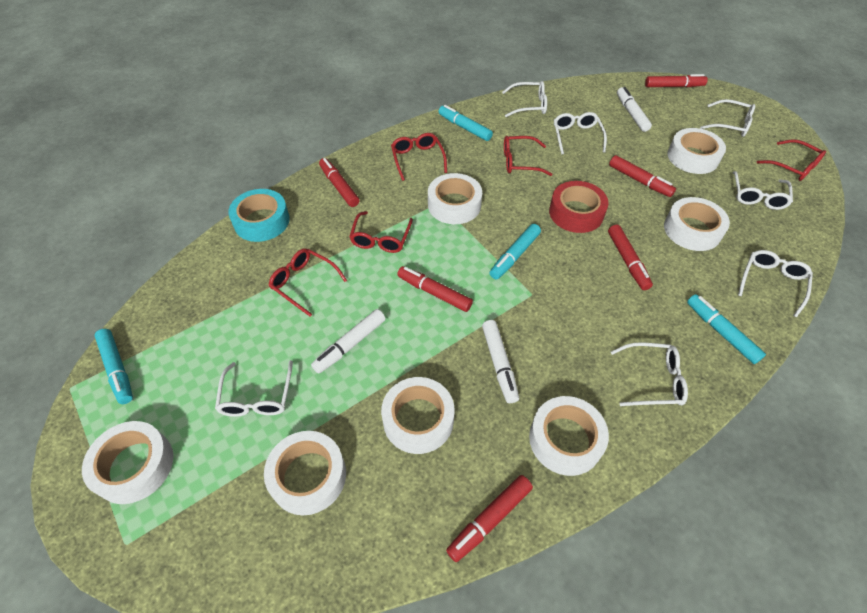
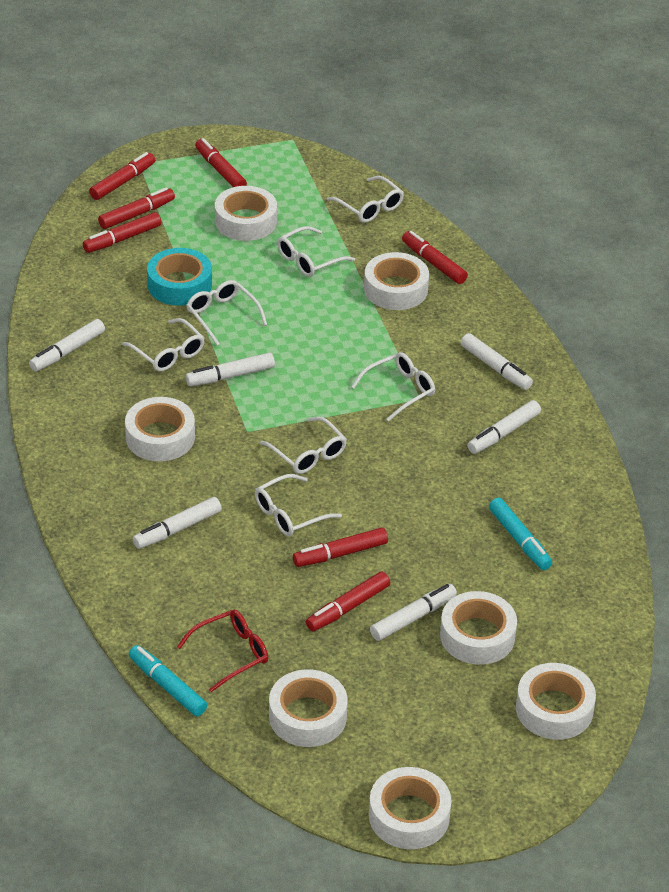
red glasses: [268,248,347,317] [349,211,413,253] [391,133,447,181] [504,136,553,176] [757,139,826,181] = 5 -> [177,610,268,692] = 1
red marker: [319,158,360,207] [397,266,473,312] [446,475,533,562] [608,225,653,290] [609,155,676,197] [645,74,708,87] = 6 -> [83,212,161,253] [89,152,155,200] [98,187,175,229] [195,138,247,187] [293,527,388,567] [306,571,390,632] [402,231,468,284] = 7
red tape: [549,181,609,233] = 1 -> none = 0
turquoise marker: [95,329,133,404] [439,105,493,141] [489,224,541,279] [687,294,766,364] = 4 -> [129,645,207,716] [489,498,552,570] = 2
white marker: [311,309,386,374] [482,320,519,403] [617,87,652,132] = 3 -> [29,319,105,372] [133,497,222,549] [186,353,275,386] [370,584,457,641] [461,333,533,390] [467,400,541,454] = 6

